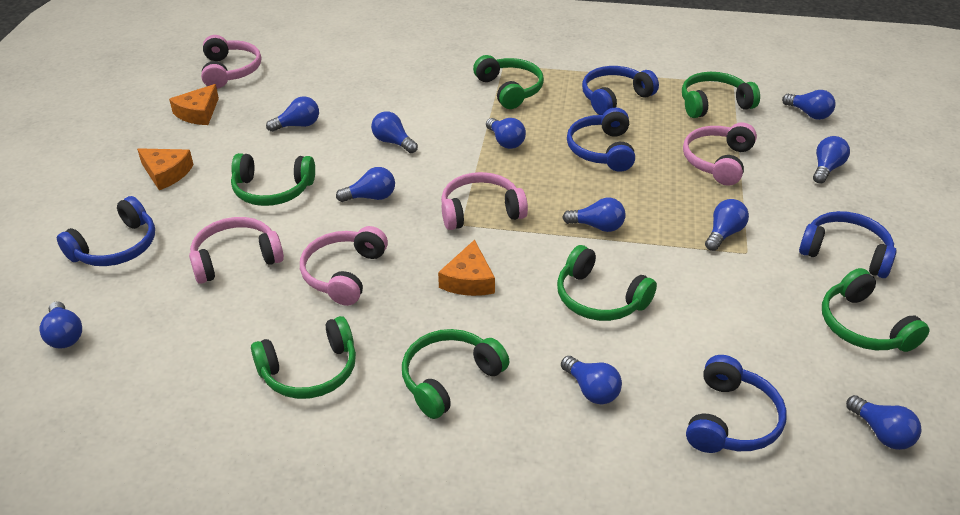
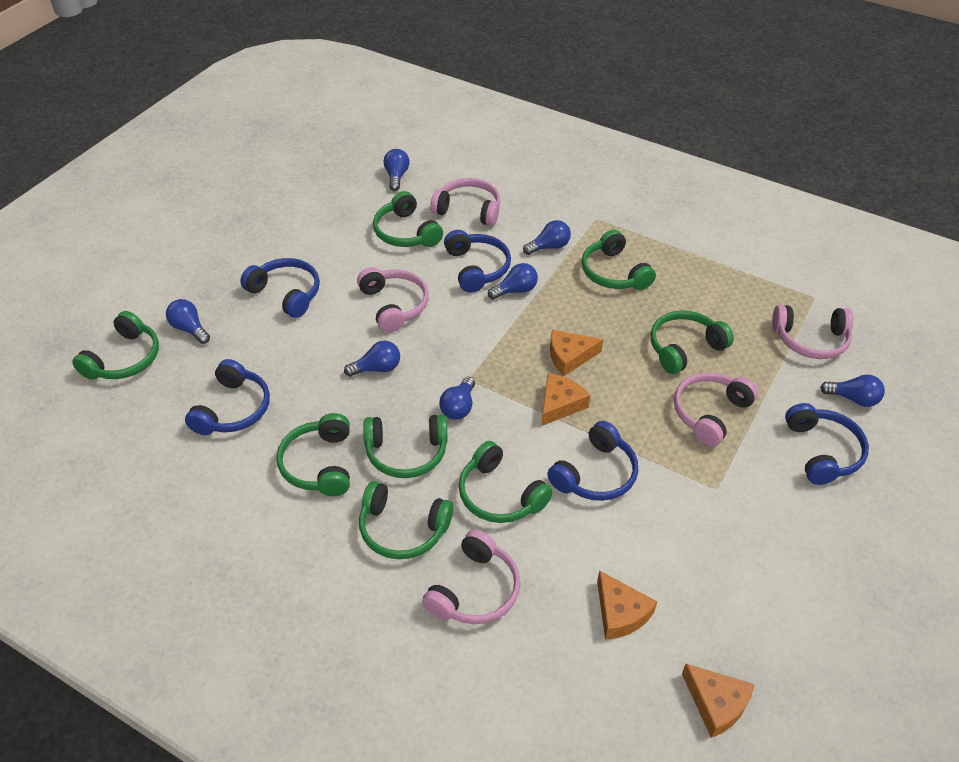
blue light bulb: [39,301,82,349] [266,96,319,132] [336,167,395,202] [371,111,418,153] [486,118,526,149] [561,356,622,404] [562,198,625,232] [705,199,749,251] [782,90,836,120] [813,136,850,184] [846,395,921,450] = 11 -> [166,299,210,344] [344,341,400,377] [383,149,409,191] [439,377,475,420] [488,263,538,300] [523,220,571,255] [820,374,885,407] = 7
green headphones: [231,153,315,206] [251,316,356,399] [402,329,509,419] [473,55,544,109] [557,245,657,321] [682,72,760,118] [822,268,929,352] = 7 -> [72,311,159,380] [276,413,350,496] [359,481,453,559] [363,414,448,478] [373,191,443,247] [459,441,553,523] [582,230,656,290] [651,310,734,374] = 8
orange cheese: [137,148,194,190] [169,84,219,125] [438,240,495,296] = 3 -> [541,373,591,426] [550,330,603,376] [597,570,657,640] [682,664,755,738] = 4

